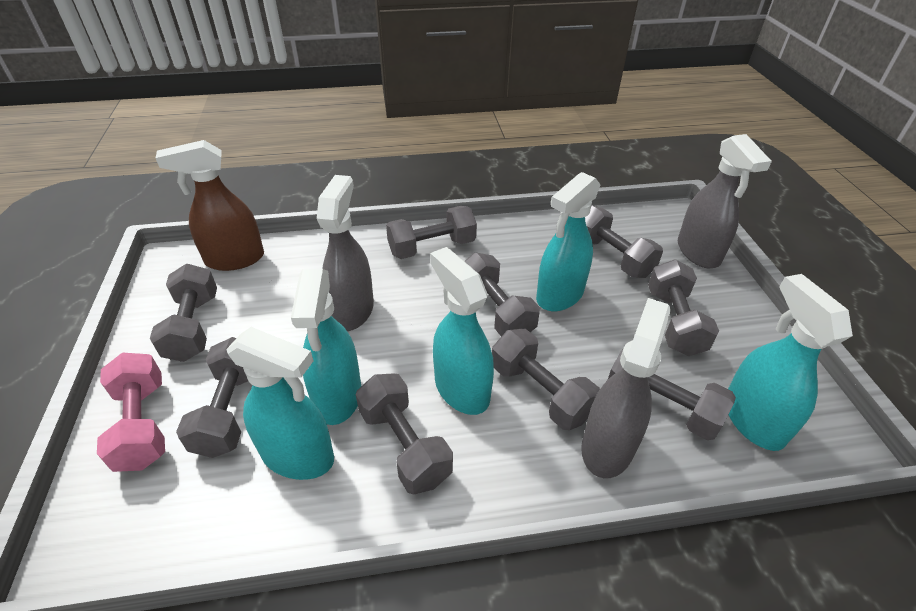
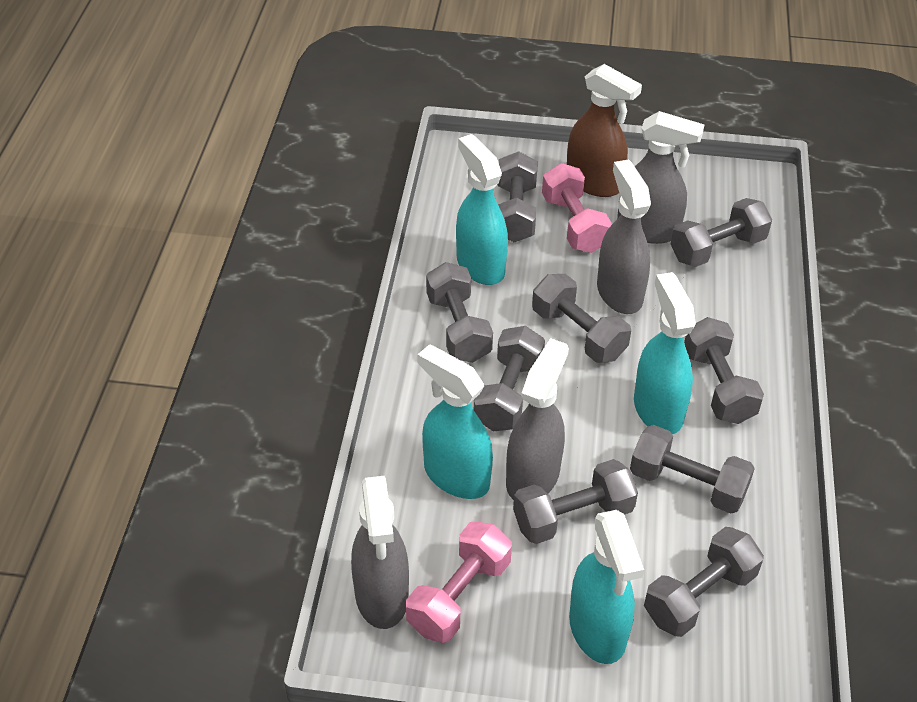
grey spray bottle: [317,175,374,331] [581,298,671,478] [678,134,772,268] = 3 -> [351,476,409,629] [506,338,569,500] [597,160,651,314] [617,111,705,244] = 4
pink dumbbell: [97,353,165,472] = 1 -> [406,521,512,643] [542,163,612,253] = 2
turquoise spray bottle: [226,327,334,480] [291,269,361,425] [430,247,494,415] [536,172,601,311] [728,274,853,451] = 5 -> [417,344,493,499] [456,134,508,285] [569,510,644,664] [634,272,696,434] = 4

